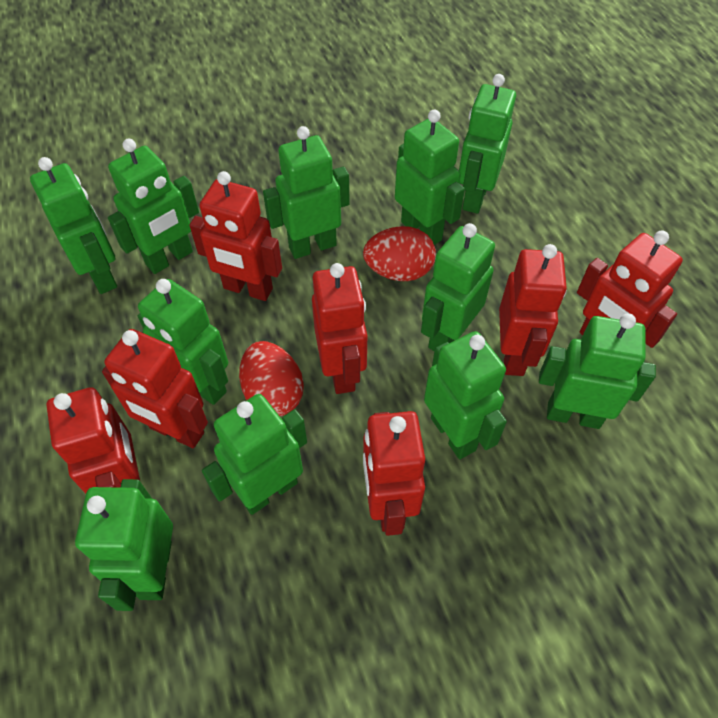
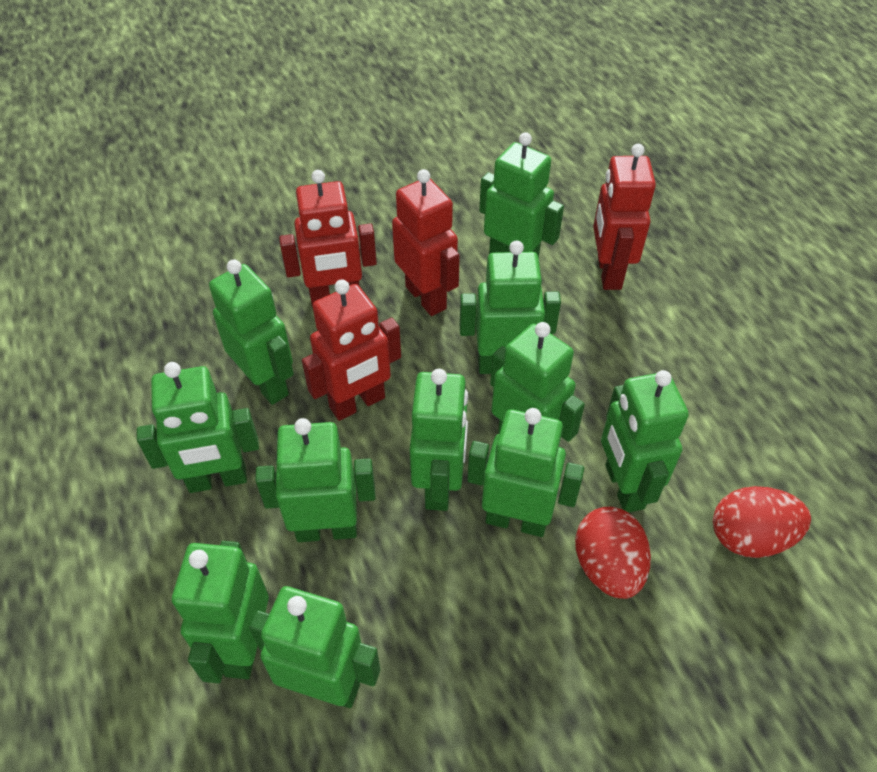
red robot: [46,387,140,494] [102,329,208,448] [189,171,282,301] [312,263,367,394] [363,411,425,536] [499,244,567,376] [577,230,683,348] = 7 -> [279,170,377,307] [302,279,401,421] [392,169,460,316] [593,144,656,290] = 4

